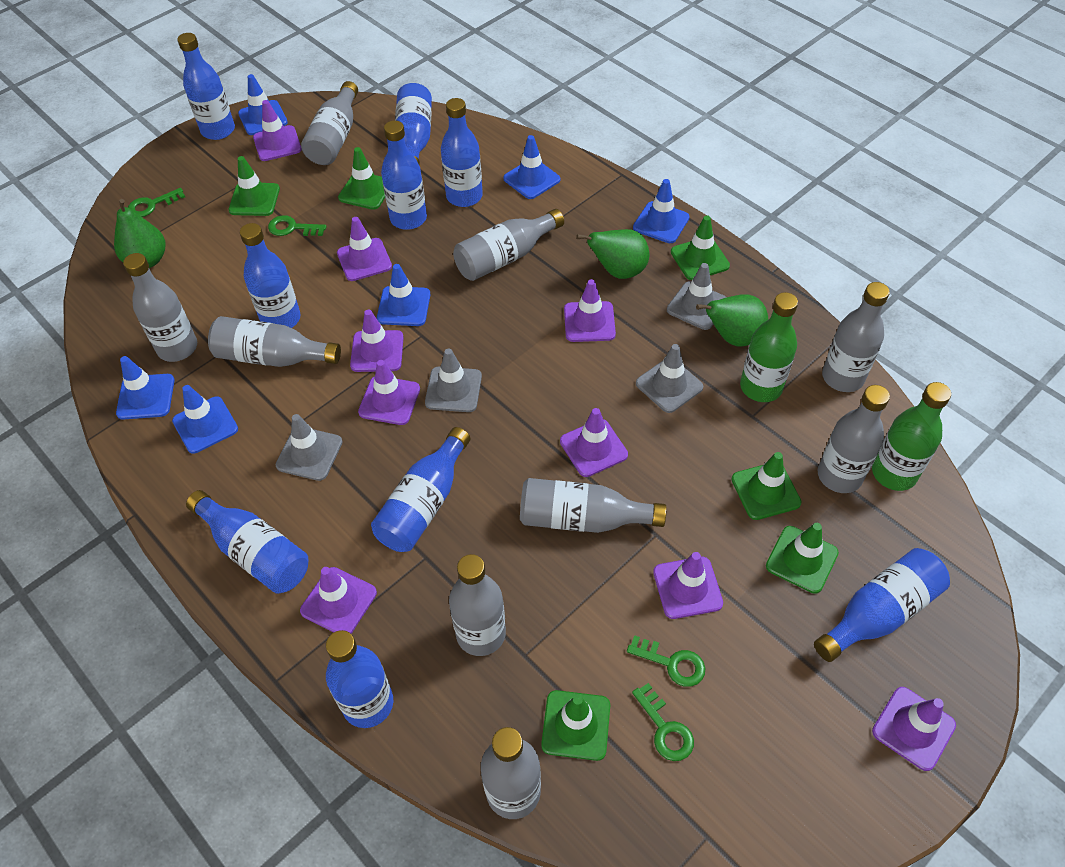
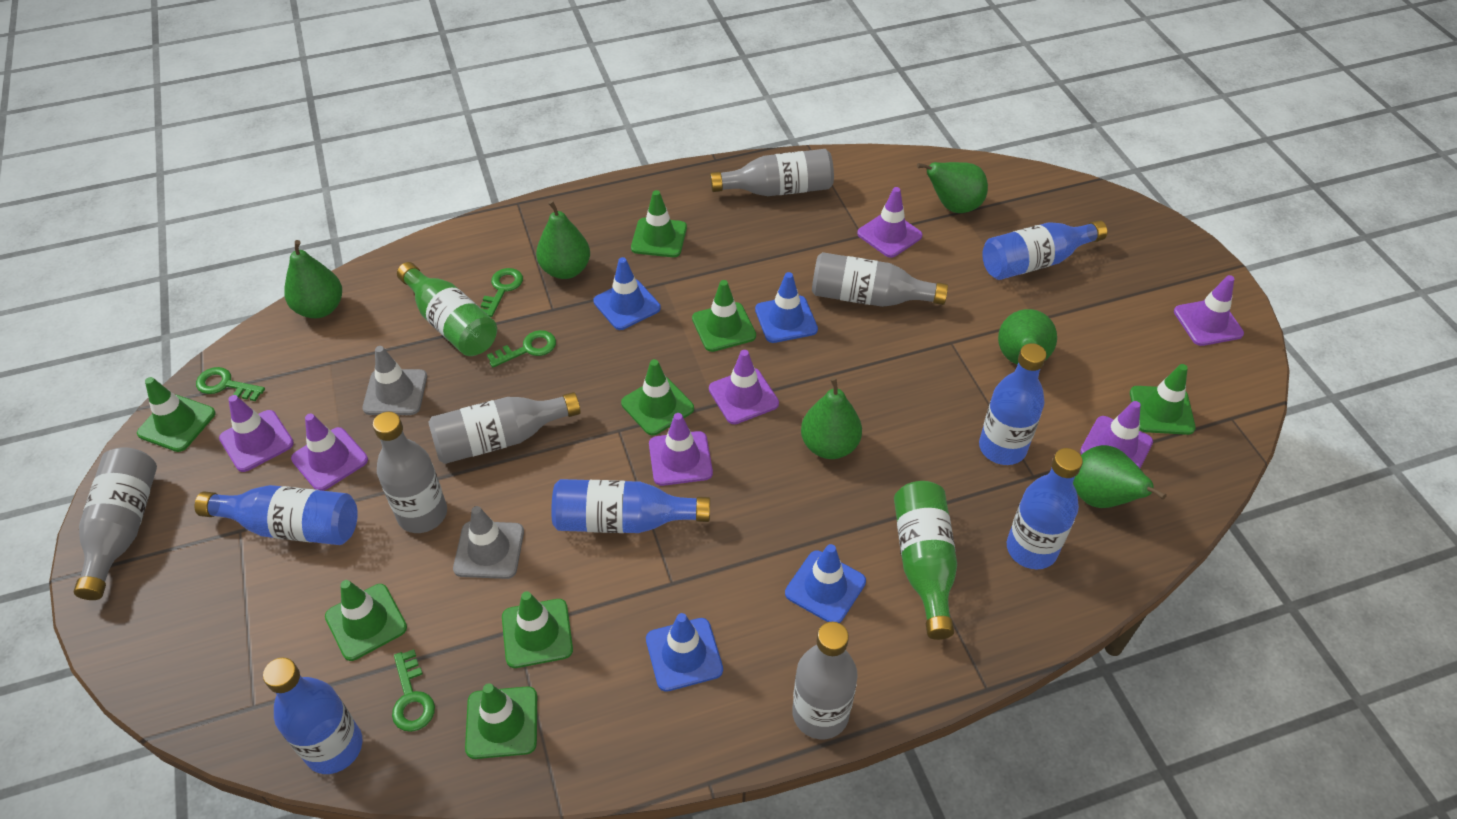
blue bottle: [177,33,235,140] [186,490,308,594] [240,223,301,328] [326,630,393,728] [371,427,471,552] [381,121,427,230] [395,83,432,166] [441,98,483,207] [814,548,950,662] = 9 -> [194,485,358,545] [263,657,362,774] [551,479,710,533] [979,343,1047,465] [982,220,1107,280] [1007,448,1083,569] = 6
blue traffic cone: [116,356,175,420] [172,385,238,454] [238,74,288,135] [377,264,430,326] [503,135,560,199] [633,179,690,243] = 6 -> [593,257,661,330] [646,613,723,692] [755,272,818,343] [785,544,866,623] = 4
green pear: [114,199,165,268] [576,229,649,279] [696,294,768,347] = 3 -> [284,240,342,318] [536,200,590,279] [801,377,862,459] [917,162,988,213] [998,309,1057,365] [1073,445,1167,508] = 6
green traffic cone: [229,156,280,216] [338,147,385,210] [541,690,610,761] [671,215,730,280] [731,452,801,520] [766,523,839,594] = 6 -> [137,377,216,452] [325,580,407,661] [465,683,537,759] [502,591,573,668] [621,359,694,435] [631,190,687,257] [692,280,756,352] [1130,364,1196,435] = 8
grey bottle: [123,253,197,362] [208,316,341,367] [301,81,358,165] [449,554,506,656] [453,209,564,281] [481,727,541,819] [520,478,667,533] [818,385,890,493] [822,282,890,392] = 9 -> [74,447,157,600] [373,412,447,533] [428,392,581,464] [710,149,834,196] [792,622,858,739] [812,252,948,307] = 6
grey traffic cone: [276,414,342,481] [425,348,482,412] [636,344,703,413] [667,263,727,330] = 4 -> [362,346,427,415] [453,506,524,579] = 2
purple traffic cone: [253,100,302,161] [300,567,377,633] [337,217,392,281] [350,310,404,372] [358,360,420,425] [560,408,628,477] [564,279,616,342] [653,552,723,619] [872,687,956,771] = 9 -> [219,395,294,472] [291,414,368,491] [649,413,713,486] [709,350,779,424] [857,187,923,258] [1080,401,1153,468] [1174,275,1244,346] = 7

